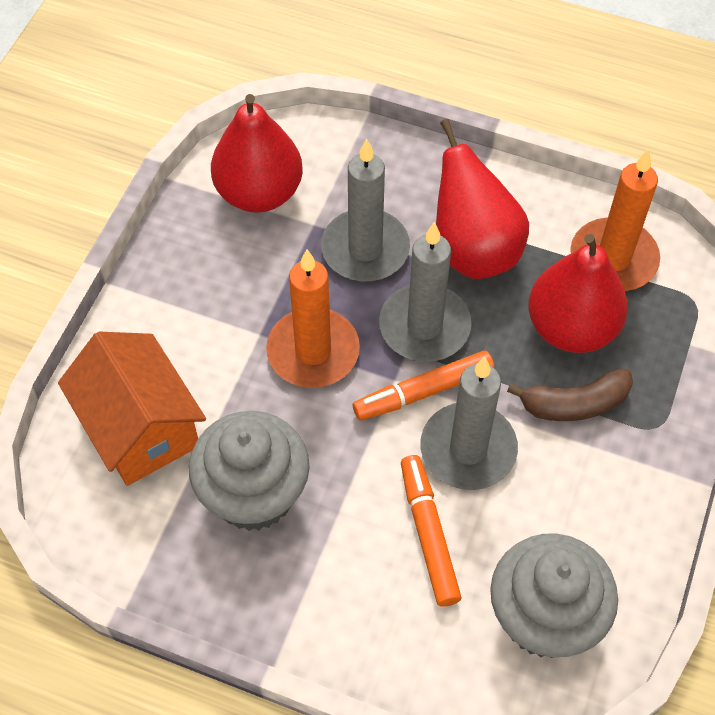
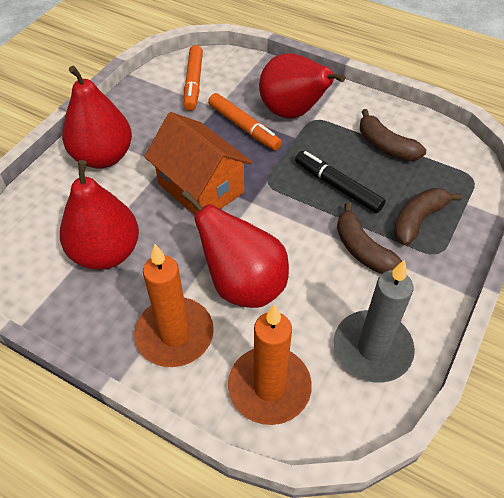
black marker: none = 0 -> [295,151,386,213] = 1
brown banana: [507,369,633,421] = 1 -> [337,202,402,274] [360,109,426,161] [394,188,462,246] = 3
grey candle: [321,138,410,281] [379,222,472,362] [420,357,518,490] = 3 -> [334,260,415,383] = 1
grey cupcake: [189,411,310,531] [490,533,618,658] = 2 -> none = 0
red pear: [211,94,303,213] [436,119,529,279] [528,234,628,353] = 3 -> [60,160,139,270] [62,66,132,169] [181,190,289,308] [259,53,345,119] = 4

